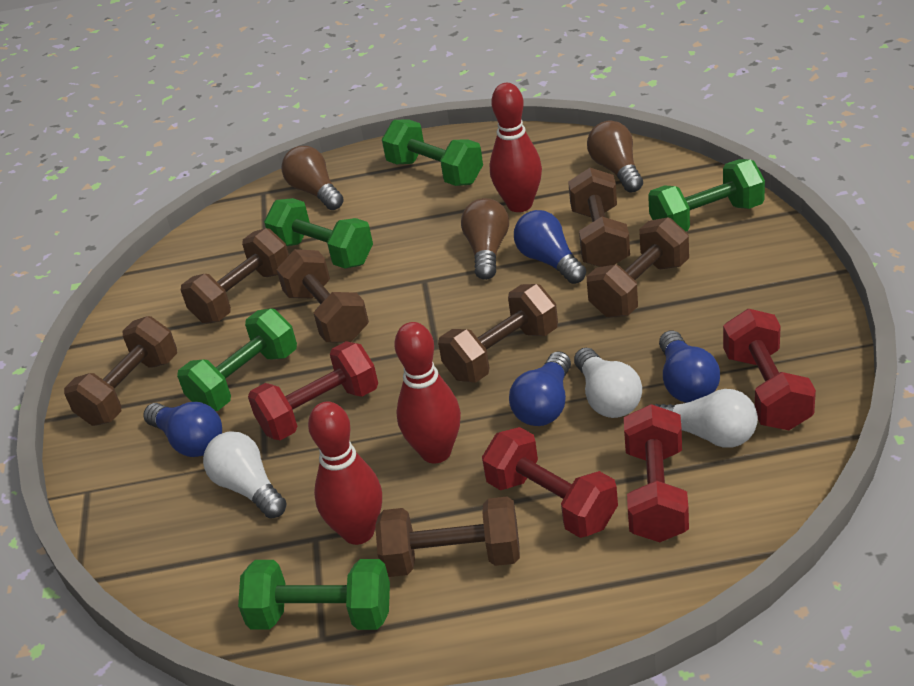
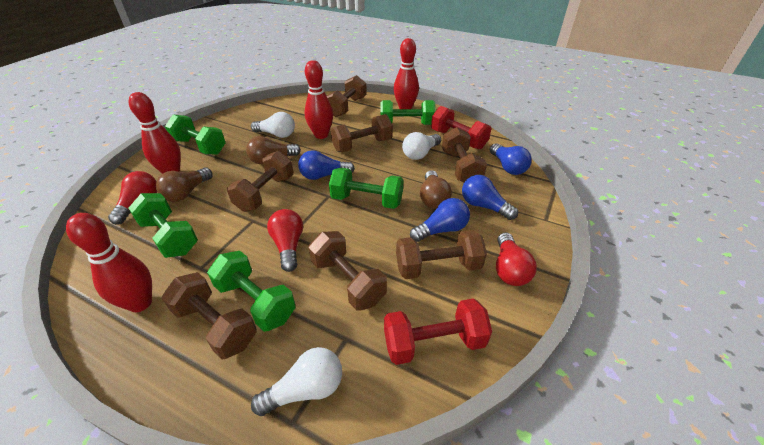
red bowling pin: [308,401,382,545] [394,322,461,464] [490,83,542,212] = 3 -> [66,213,152,312] [128,92,181,174] [304,60,333,139] [394,38,419,109] = 4
red dumbbell: [248,341,378,440] [482,427,618,538] [624,404,689,542] [723,309,816,430] = 4 -> [384,298,492,365] [431,106,492,149] = 2
red light bulb: none = 0 -> [108,171,157,225] [267,209,303,272] [496,233,537,286] = 3

